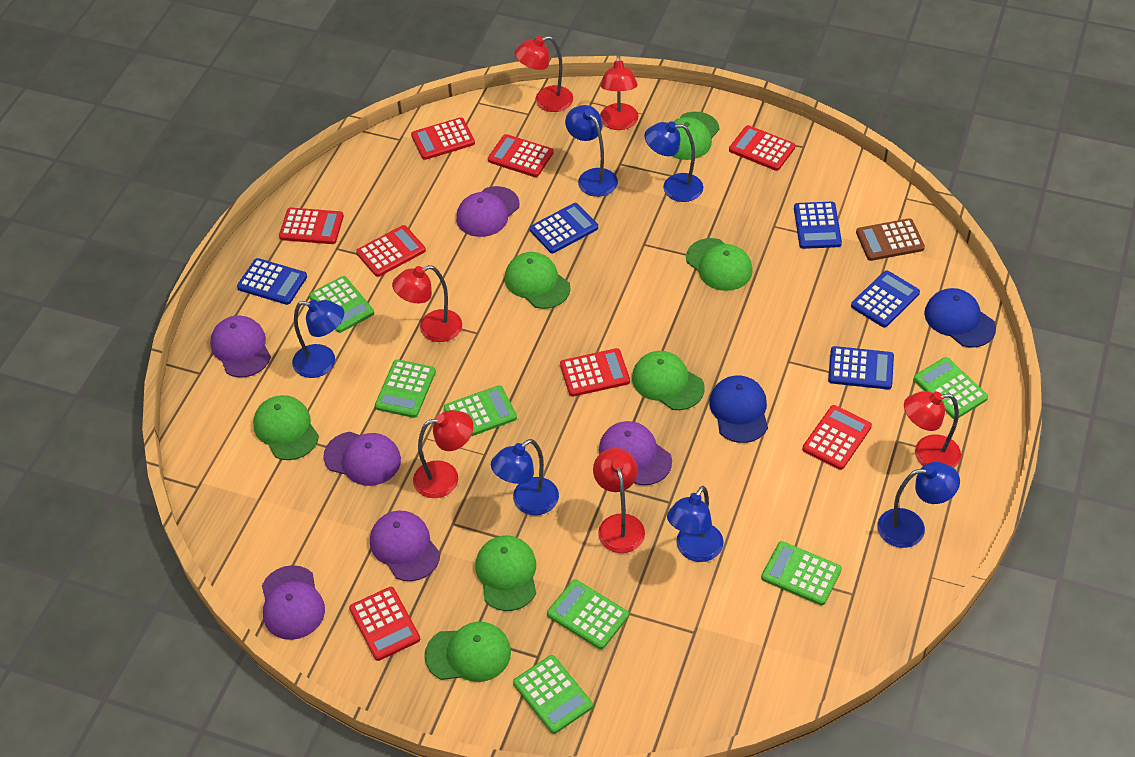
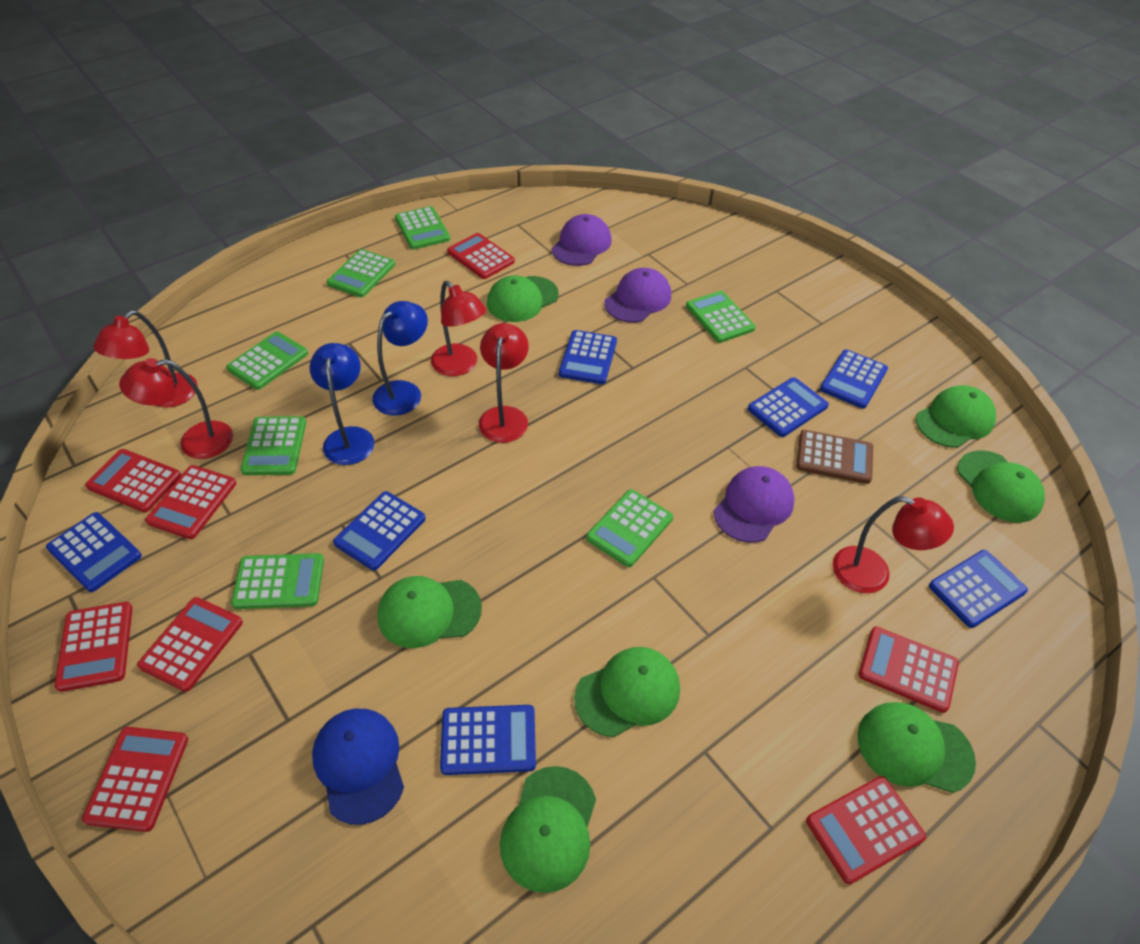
blue calculator: [237,258,307,305] [530,203,598,253] [794,202,842,249] [828,346,894,389] [851,270,920,327] = 5 -> [46,512,142,592] [333,491,426,570] [440,705,536,775] [559,330,617,384] [748,377,829,437] [820,349,888,409] [929,550,1028,628] = 7
blue cap: [709,376,768,443] [924,288,996,348] = 2 -> [312,709,404,825] = 1
blue lamp: [292,300,344,378] [491,439,559,515] [565,105,618,197] [644,121,703,202] [667,486,724,562] [877,462,960,548] = 6 -> [309,343,375,465] [372,301,428,415] = 2
purple cap: [210,316,271,377] [262,565,325,640] [324,432,401,486] [370,511,440,581] [456,186,520,237] [599,421,672,485] = 6 -> [551,214,612,266] [604,268,671,323] [714,466,795,543] = 3
red lamp: [392,265,462,342] [413,410,474,498] [515,36,573,112] [593,448,645,553] [600,55,638,130] [904,391,961,468] = 6 -> [93,310,198,408] [119,358,233,459] [431,281,486,376] [479,323,529,443] [833,496,954,593] = 5

